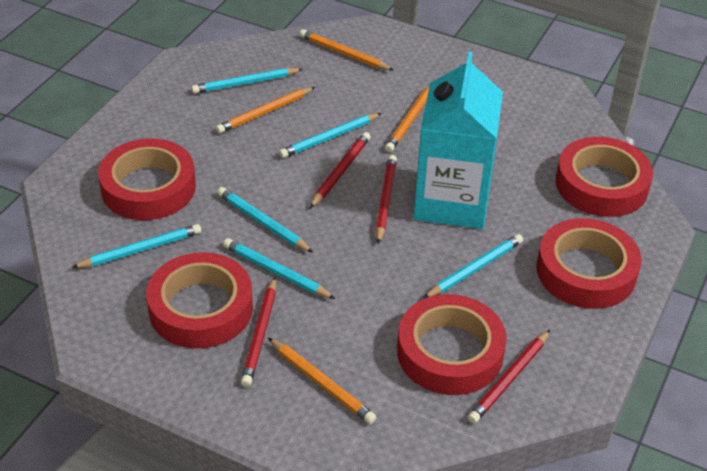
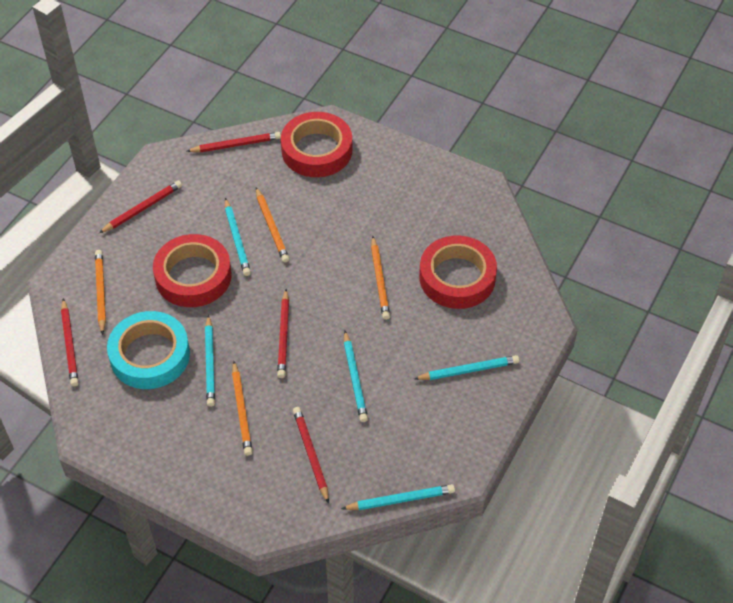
red pencil: [241,277,276,387] [310,132,371,208] [376,155,397,244] [467,330,550,424] = 4 -> [61,298,79,386] [99,181,182,233] [187,132,281,152] [277,289,289,378] [293,407,329,504] = 5
red tape: [98,139,196,220] [146,252,253,349] [397,294,507,395] [536,218,642,309] [555,137,653,217] = 5 -> [153,234,232,307] [281,112,352,177] [419,235,497,309] = 3
turquoise carton: [414,52,503,229] = 1 -> none = 0
turquoise pencil: [71,224,201,268] [191,68,303,94] [217,187,314,253] [223,238,335,299] [279,113,382,158] [423,234,523,299] = 6 -> [205,315,215,407] [225,198,251,276] [341,484,455,510] [344,331,368,422] [414,355,519,380] = 5
turquoise tape: none = 0 -> [107,311,190,389] = 1

